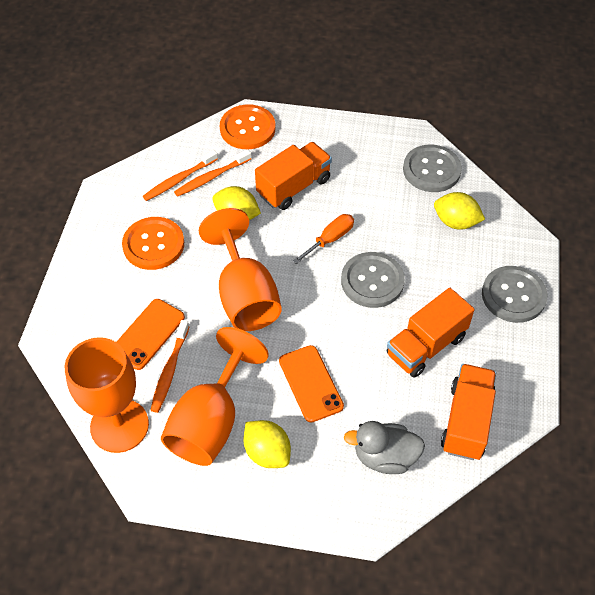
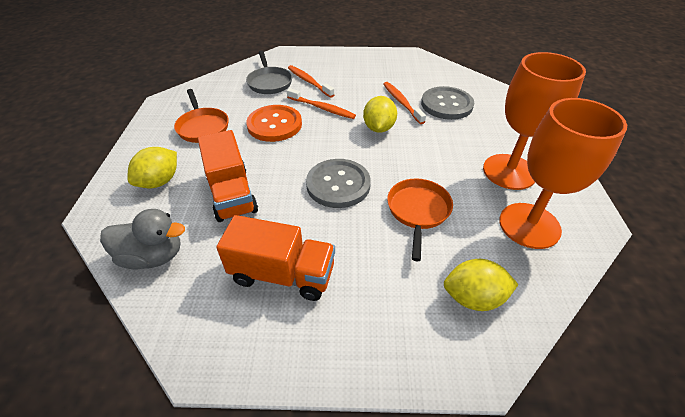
grey button: [341,252,405,308] [403,144,462,192] [482,266,547,323] = 3 -> [306,159,371,208] [421,86,474,120] = 2
grey pan: none = 0 -> [246,51,292,94] = 1
orange button: [122,217,184,270] [220,104,275,149] = 2 -> [246,105,302,142] = 1
orange goblet: [65,337,149,453] [161,327,269,466] [199,208,282,331] = 3 -> [483,52,586,190] [499,98,627,249] = 2
orange pan: none = 0 -> [174,89,229,143] [387,178,453,261] = 2
orange phone: [117,299,185,370] [279,345,344,423] = 2 -> none = 0
orange screwdriver: [293,214,354,264] = 1 -> none = 0
orange truck: [255,142,332,210] [386,288,475,378] [441,364,496,460] = 3 -> [198,130,258,222] [216,215,335,301] = 2

